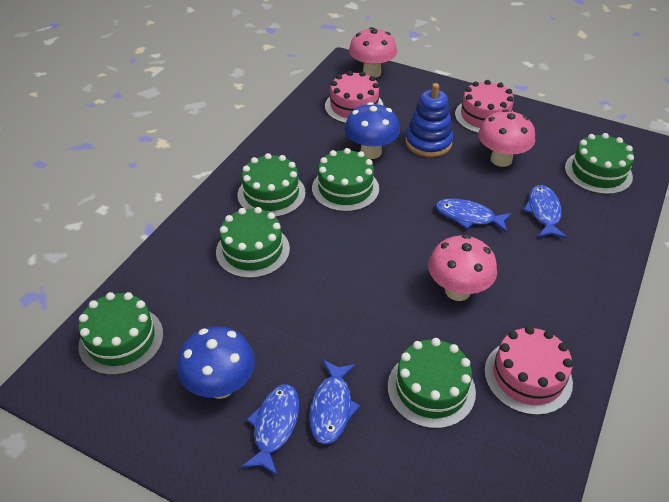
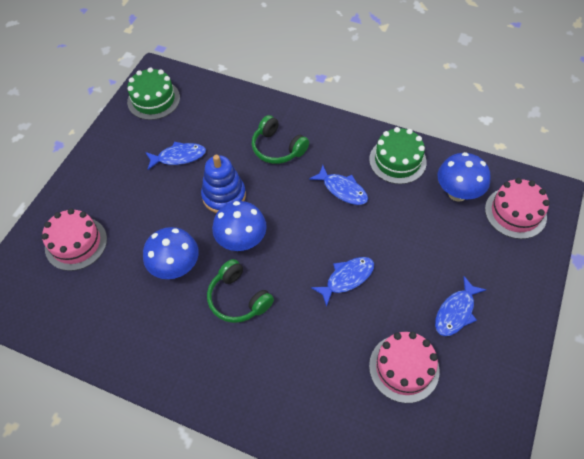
blue mushroom: [177,326,255,399] [344,102,400,159] = 2 -> [143,227,199,279] [212,201,267,251] [438,152,491,202] = 3
green cake: [78,292,163,375] [216,207,290,278] [238,153,306,217] [312,148,379,212] [388,338,476,429] [565,133,634,194] = 6 -> [127,67,180,120] [369,127,427,184] = 2
green headphones: none = 0 -> [207,259,274,323] [252,115,309,164] = 2
pink mushroom: [349,27,397,78] [428,235,497,301] [478,109,535,167] = 3 -> none = 0

